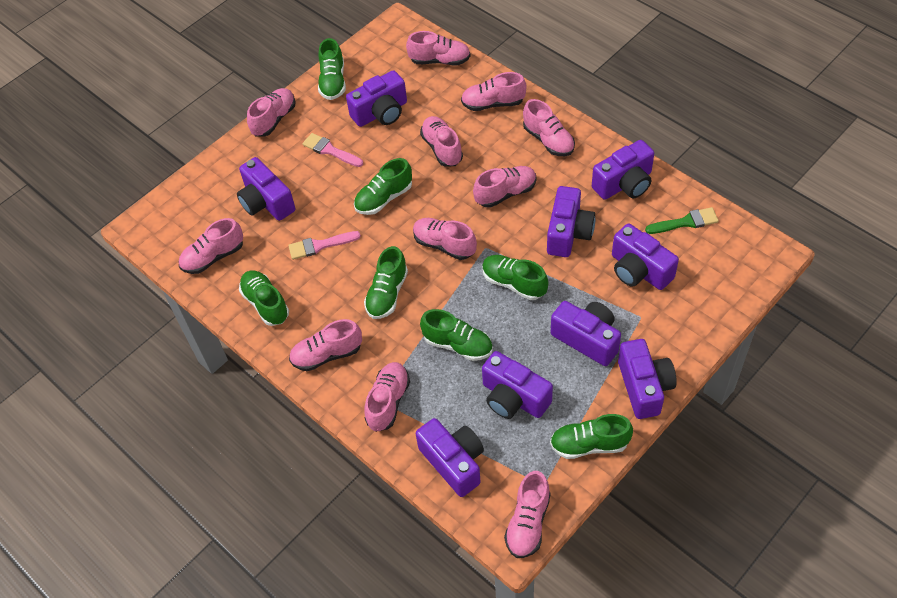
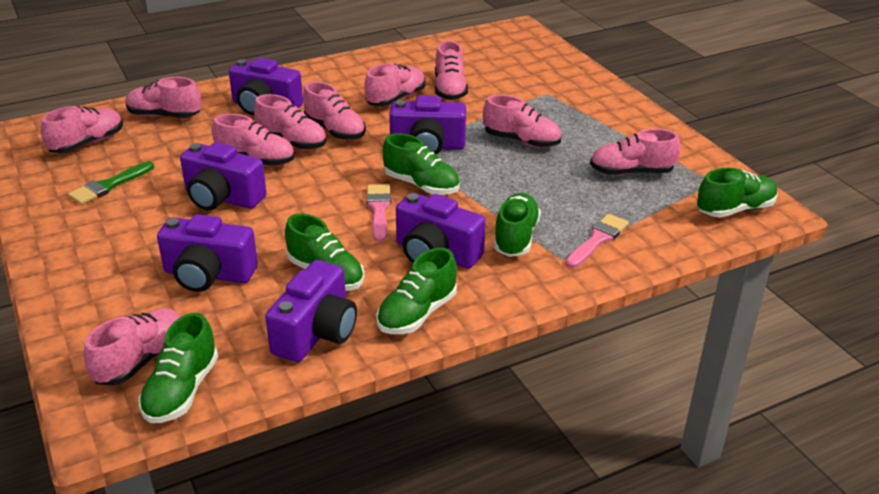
green shoe: [239,271,289,326] [318,38,346,100] [354,158,412,215] [364,246,408,319] [420,309,493,361] [482,255,548,300] [550,414,633,459] = 7 -> [139,313,218,423] [285,214,364,291] [377,248,457,334] [383,133,460,195] [494,193,541,257] [697,167,778,218] = 6
pink shoe: [179,218,243,274] [247,88,295,136] [289,319,362,371] [364,362,410,432] [406,31,470,65] [413,218,477,260] [420,116,463,167] [461,72,527,111] [473,166,537,208] [504,471,550,558] [523,99,575,156] = 11 -> [41,106,123,153] [84,308,181,386] [125,77,201,118] [212,114,294,166] [254,94,326,150] [303,82,366,140] [364,63,425,106] [435,41,468,100] [483,95,561,148] [590,129,680,175] = 10
purple camera: [237,157,295,221] [346,70,407,127] [416,418,484,497] [482,351,553,419] [547,186,595,257] [551,301,621,366] [592,140,654,200] [612,223,679,290] [618,339,677,419] = 9 -> [157,214,258,292] [180,142,266,211] [229,57,303,115] [265,260,357,362] [389,95,466,155] [396,193,486,269] = 6

